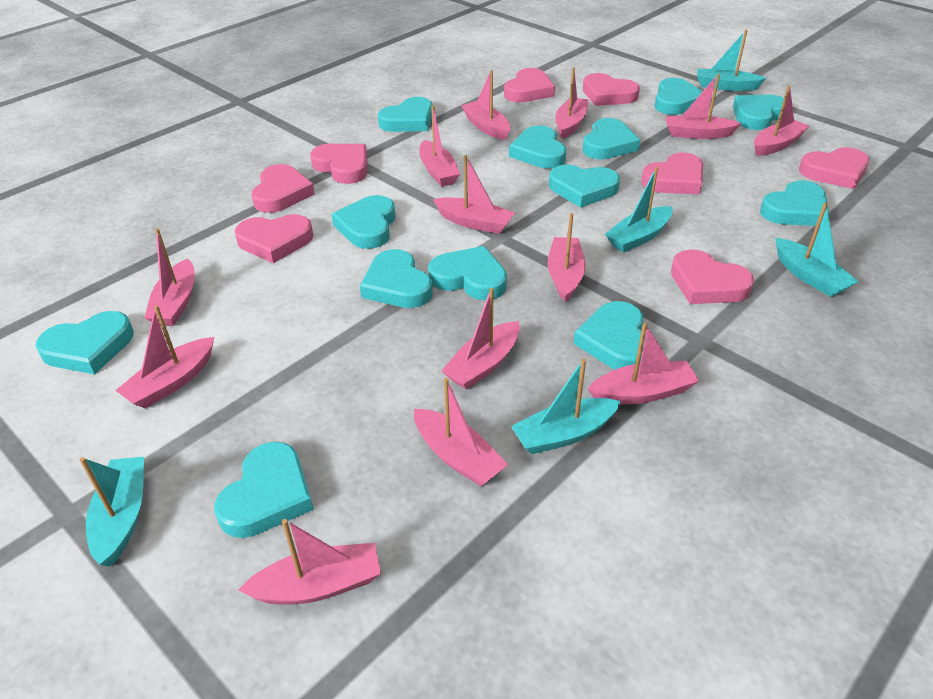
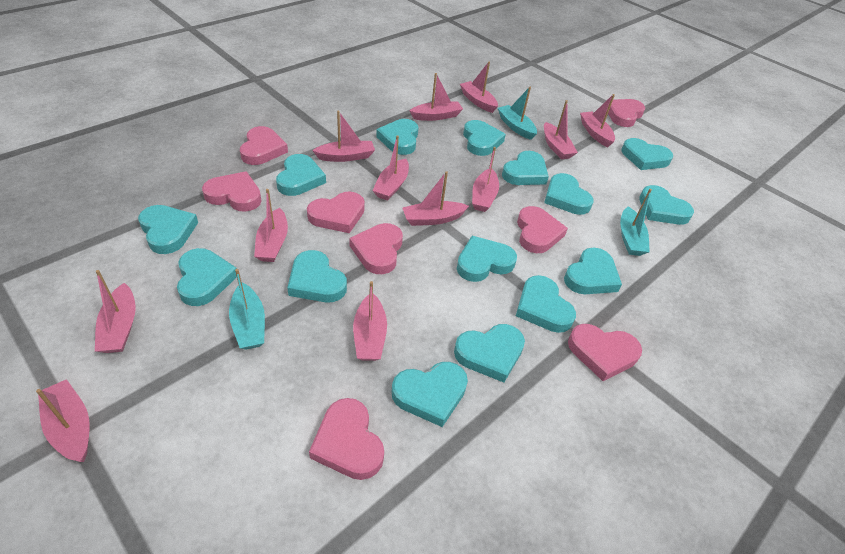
pink boat: [115,305,214,408] [144,228,195,326] [239,519,381,604] [414,378,508,486] [419,105,460,187] [433,155,515,234] [441,288,520,390] [461,70,511,140] [547,213,586,302] [555,67,589,139] [587,323,699,404] [665,74,742,139] [754,85,809,156] = 13 -> [36,379,90,462] [95,270,136,353] [254,189,288,262] [312,111,375,162] [353,281,387,361] [373,135,409,201] [402,171,469,226] [410,73,463,121] [460,62,498,113] [472,147,499,212] [544,100,578,160] [580,94,615,147] = 12
turquoise boat: [80,457,144,566] [511,358,621,454] [605,167,673,253] [697,30,767,91] [775,203,859,297] = 5 -> [229,269,265,350] [498,87,537,140] [620,189,652,256] = 3
turquoise heart: [35,311,134,374] [214,442,314,538] [332,195,395,249] [360,249,433,308] [378,97,433,132] [428,246,507,300] [509,126,567,169] [549,164,620,208] [573,301,646,370] [582,118,640,159] [655,78,703,115] [733,95,784,130] [760,181,829,226] = 13 -> [138,205,198,254] [177,248,237,306] [276,154,326,196] [287,250,347,302] [376,119,419,155] [392,362,468,427] [454,324,525,382] [457,236,517,282] [463,120,506,156] [502,151,549,185] [516,275,576,333] [544,173,594,215] [564,248,622,294] [622,138,673,170] [639,185,694,225] = 15

